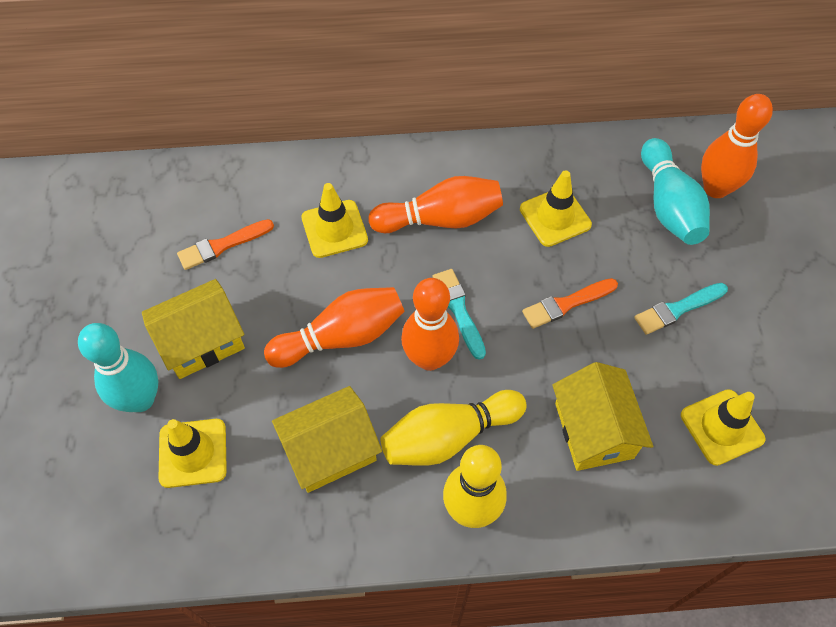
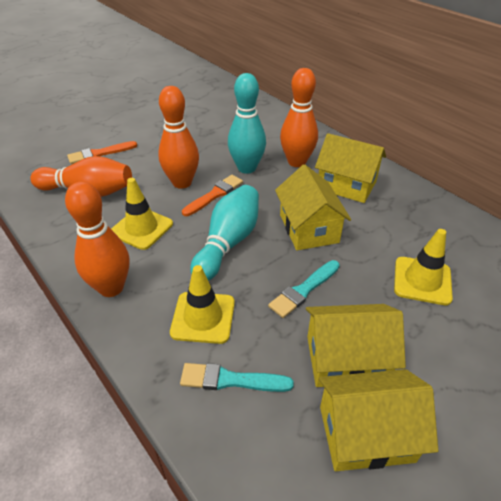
yellow bowling pin: [381,390,527,466] [443,445,507,528] = 2 -> none = 0
yellow house: [142,279,245,379] [272,386,382,493] [552,362,653,471] = 3 -> [275,164,351,250] [306,304,406,387] [315,133,386,203] [319,369,438,471] = 4
yellow traffic cone: [158,419,227,488] [301,183,368,258] [520,170,592,247] [681,389,765,466] = 4 -> [111,178,173,250] [170,265,235,344] [394,229,453,305] = 3

